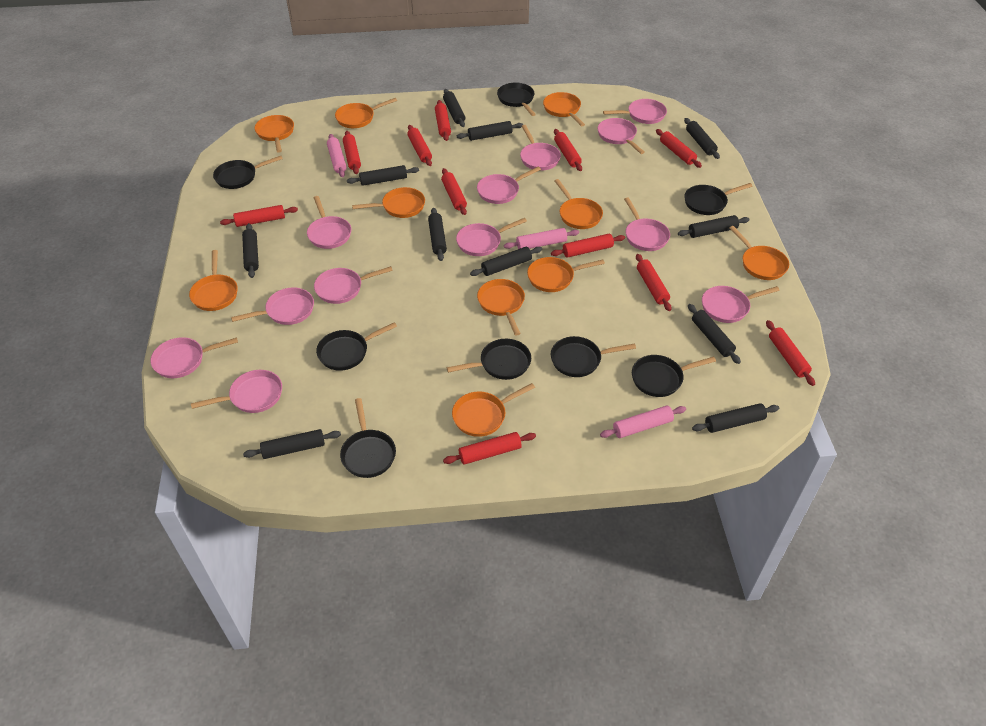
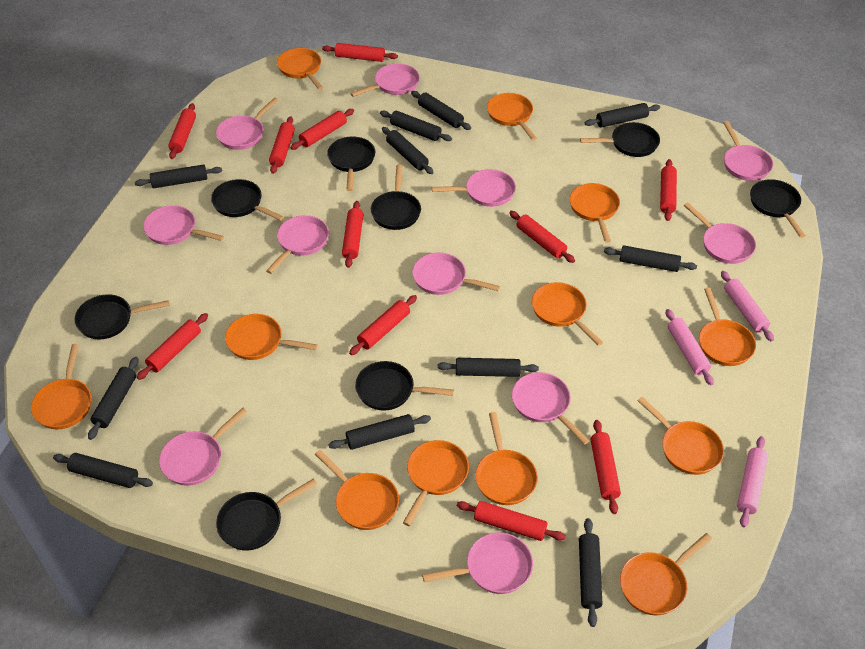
orange pan: [189,250,238,311] [255,115,294,153] [335,98,397,128] [352,187,425,218] [452,383,535,437] [477,279,525,336] [527,257,605,292] [543,92,585,126] [555,179,603,229] [729,226,789,280] = 10 -> [31,344,91,429] [225,314,318,360] [277,48,323,90] [315,450,399,530] [403,440,469,526] [475,412,538,505] [487,93,537,140] [532,282,603,346] [569,183,620,243] [620,533,712,616] [637,397,724,475] [699,288,756,366] = 12
pink pan: [150,337,238,378] [191,370,282,413] [231,288,314,325] [307,196,351,249] [314,266,393,304] [456,218,527,256] [477,167,541,204] [520,125,561,171] [597,118,645,154] [603,99,667,124] [624,197,670,251] [702,286,780,323] = 12 -> [143,205,224,245] [159,408,247,486] [216,98,278,150] [266,215,329,274] [350,63,420,97] [412,252,500,295] [422,533,533,594] [432,169,516,207] [512,372,590,445] [684,202,756,264] [723,121,773,181] = 11

